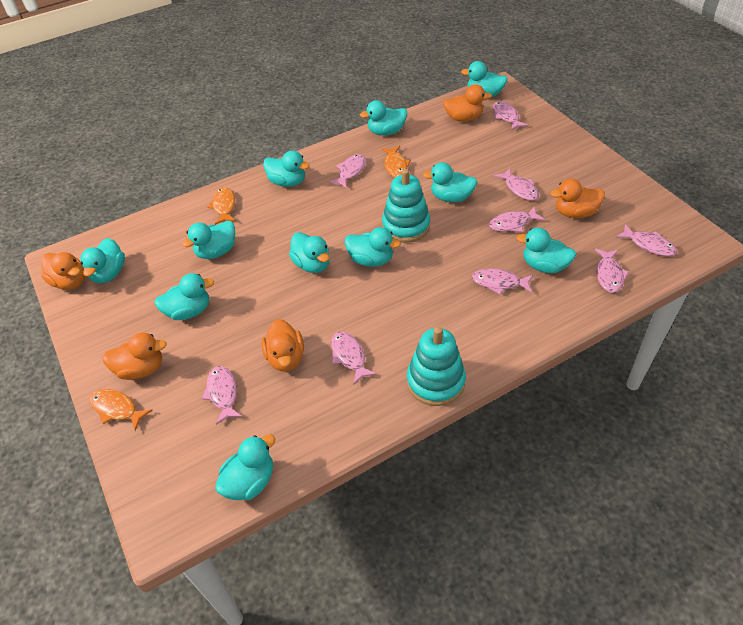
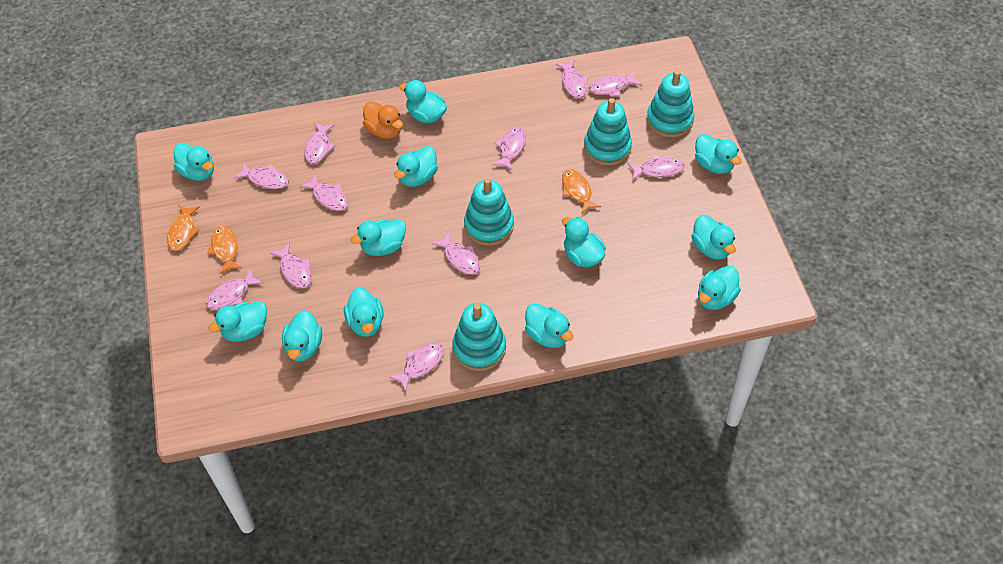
orange duck: [41,252,85,290] [102,332,167,380] [262,319,304,371] [443,84,492,122] [550,179,605,218] = 5 -> [363,101,403,139] = 1
pink fish: [202,366,242,425] [329,154,366,188] [331,331,377,384] [472,269,533,295] [489,206,545,232] [493,101,528,131] [494,168,539,201] [595,249,629,293] [615,224,677,256] = 9 -> [205,268,263,310] [234,162,289,189] [270,243,311,288] [300,174,348,211] [304,122,335,164] [389,343,444,391] [432,233,480,275] [492,127,526,170] [556,60,589,98] [589,71,642,96] [628,155,684,180] = 11
turquoise duck: [80,238,125,283] [154,273,214,320] [182,221,235,259] [215,434,275,500] [263,150,310,187] [289,232,330,273] [345,227,401,267] [360,100,407,135] [423,162,478,202] [461,61,508,97] [516,228,576,273] = 11 -> [174,143,214,181] [208,301,267,342] [282,310,322,362] [344,287,384,337] [351,220,406,256] [394,146,438,187] [400,80,447,123] [525,303,573,348] [562,217,606,267] [692,215,736,260] [695,134,742,174] [698,266,741,310] = 12
turquoise stacking toy: [382,169,430,243] [407,327,466,406] = 2 -> [453,303,506,371] [464,178,514,246] [584,98,632,166] [647,70,694,137] = 4

